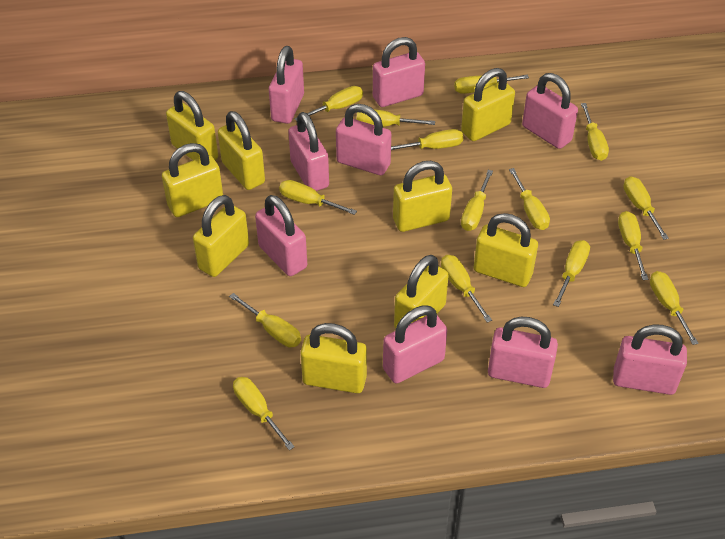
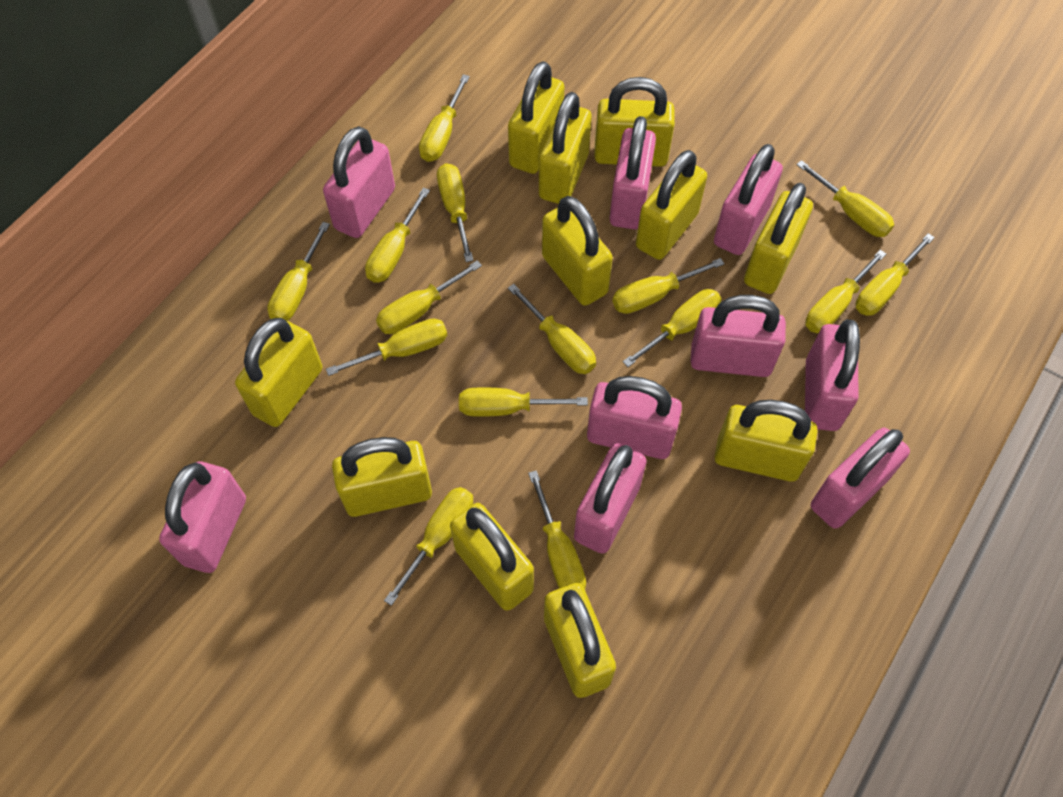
yellow padlock: [162,143,223,217] [166,91,218,160] [193,195,249,277] [218,111,265,190] [300,323,367,393] [393,161,452,232] [394,255,449,328] [461,68,515,141] [474,213,538,287] = 9 -> [235,318,323,427] [332,437,432,517] [450,503,534,611] [508,61,564,174] [539,92,592,204] [542,196,613,306] [544,583,616,698] [594,77,675,167] [636,150,707,260] [715,400,818,482] [744,183,813,294] = 11

